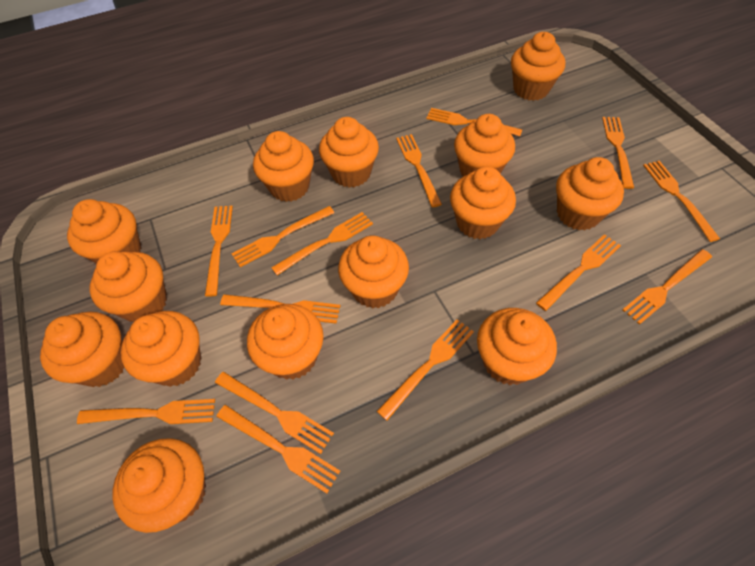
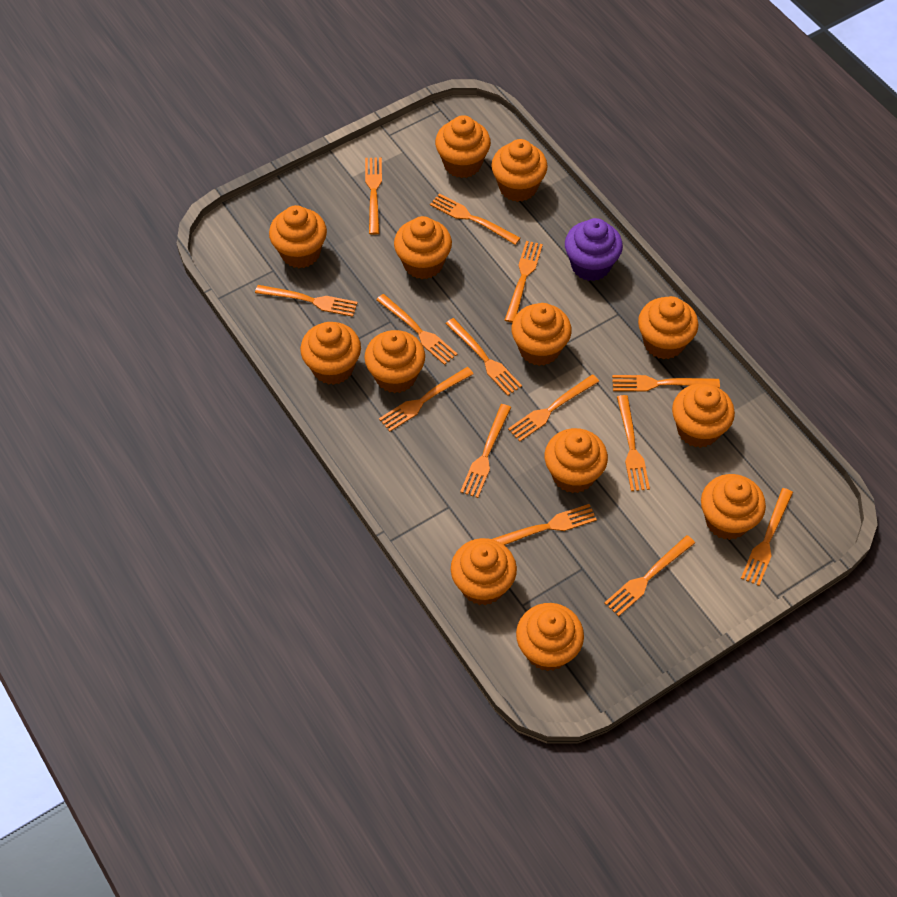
orange cupcake: [40,312,125,387] [67,199,141,264] [89,251,167,322] [112,438,206,533] [120,311,201,387] [247,304,324,380] [253,131,314,202] [319,117,379,188] [338,235,409,308] [450,167,516,239] [454,114,515,176] [477,308,557,385] [511,32,565,101] [556,157,624,230] = 14 -> [269,205,327,268] [300,322,361,385] [364,330,425,393] [394,216,452,279] [435,115,491,178] [451,538,517,605] [491,139,548,202] [511,303,572,366] [516,603,584,671] [544,428,608,493] [638,296,698,359] [672,384,735,448] [701,474,766,540] = 13
purple cupcake: none = 0 -> [565,218,623,281] = 1

